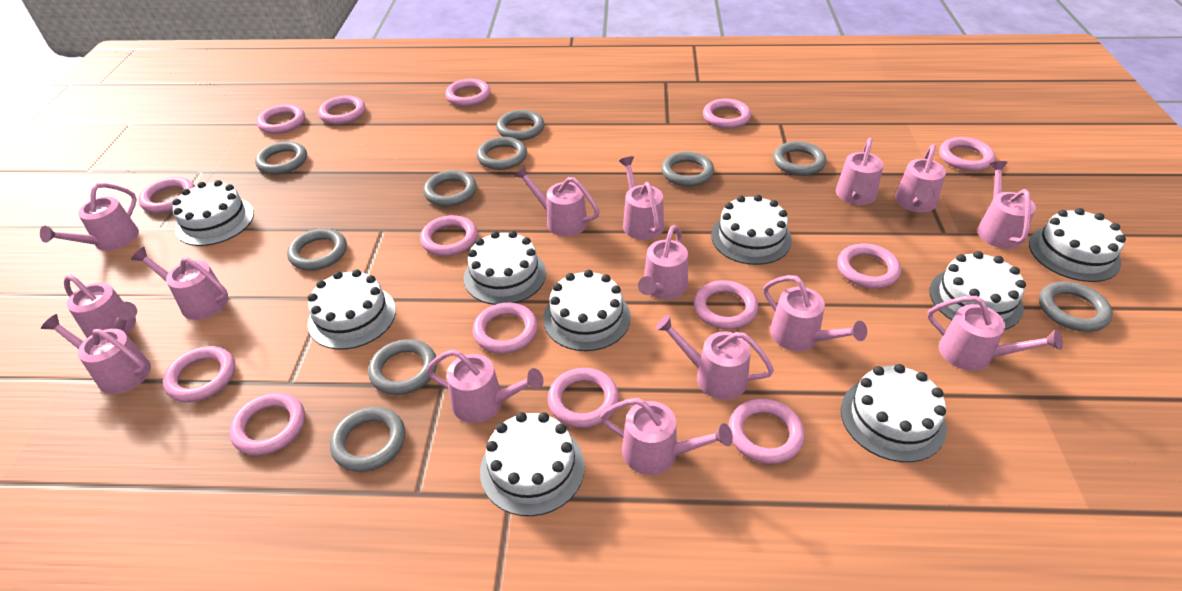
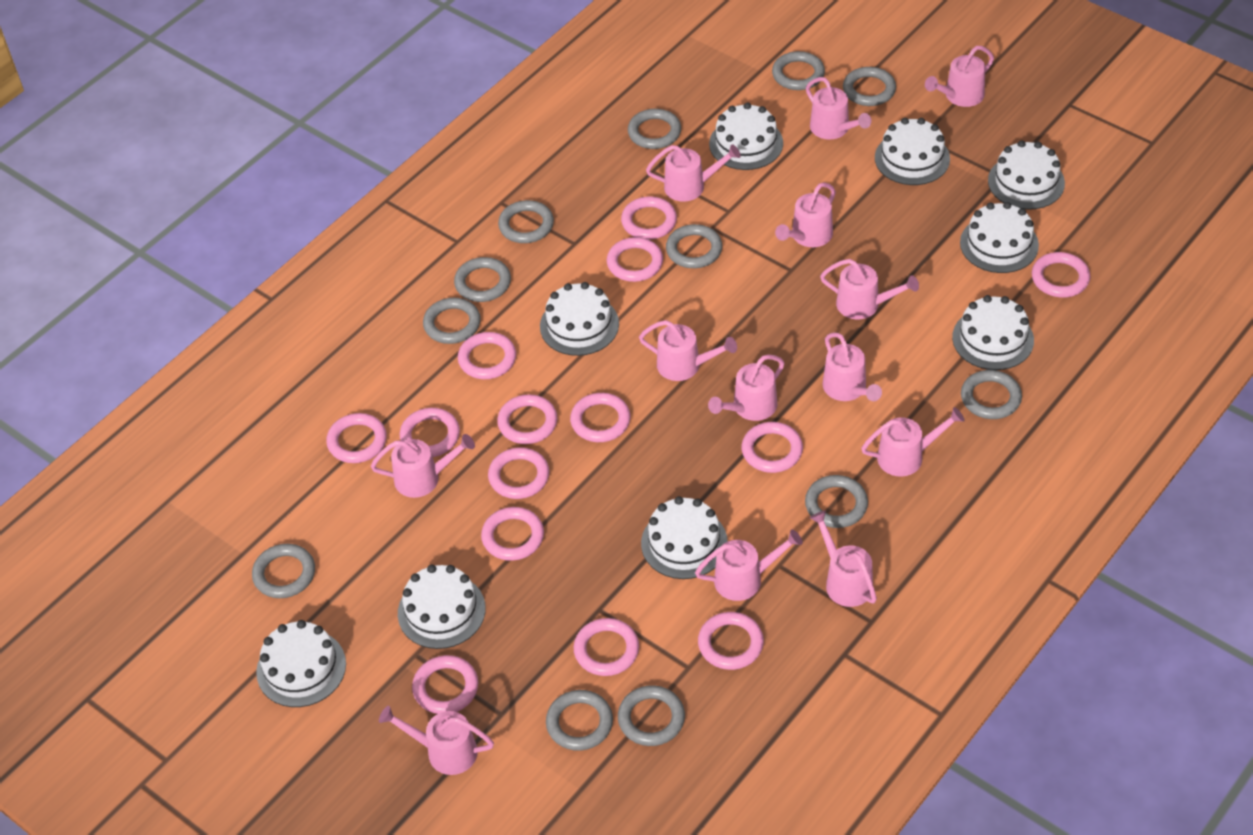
grey ring: [255,141,307,175] [287,228,347,270] [330,407,405,472] [368,339,437,395] [423,170,477,207] [477,137,527,170] [496,110,544,141] [661,152,714,187] [773,141,826,176] [1039,282,1113,332] = 10 -> [252,544,315,598] [423,298,481,344] [454,257,511,302] [498,200,554,243] [546,690,613,751] [618,685,685,746] [628,109,681,149] [666,224,722,268] [772,51,825,90] [805,475,868,528] [843,67,896,106] [961,370,1022,419] = 12
pink watering can: [40,183,139,251] [41,314,151,394] [64,274,137,338] [131,247,228,320] [426,350,543,423] [514,166,599,236] [600,398,733,475] [619,156,664,240] [638,225,688,299] [655,315,774,400] [763,275,867,351] [836,138,883,205] [895,144,946,212] [927,296,1063,371] [977,161,1036,249] = 15 -> [371,434,475,498] [379,706,494,775] [639,320,737,381] [646,144,741,201] [695,529,803,601] [708,355,784,421] [775,183,836,247] [806,77,871,139] [809,510,877,607] [820,259,919,320] [822,333,882,401] [861,407,965,477] [925,46,994,107] = 13

